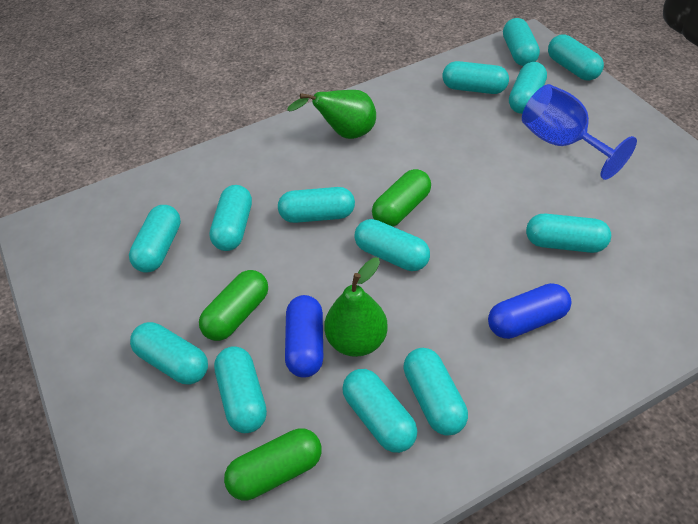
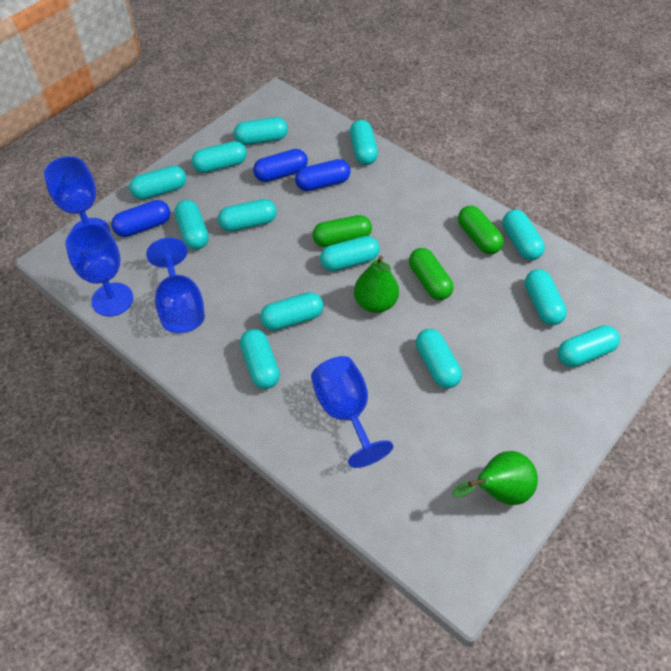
blue capsule: [285,295,323,377] [488,283,572,339] = 2 -> [111,200,170,237] [253,149,308,182] [295,159,351,191] = 3
blue goblet: [522,84,637,180] = 1 -> [44,156,110,232] [65,224,133,317] [146,237,205,333] [311,356,393,468] = 4

